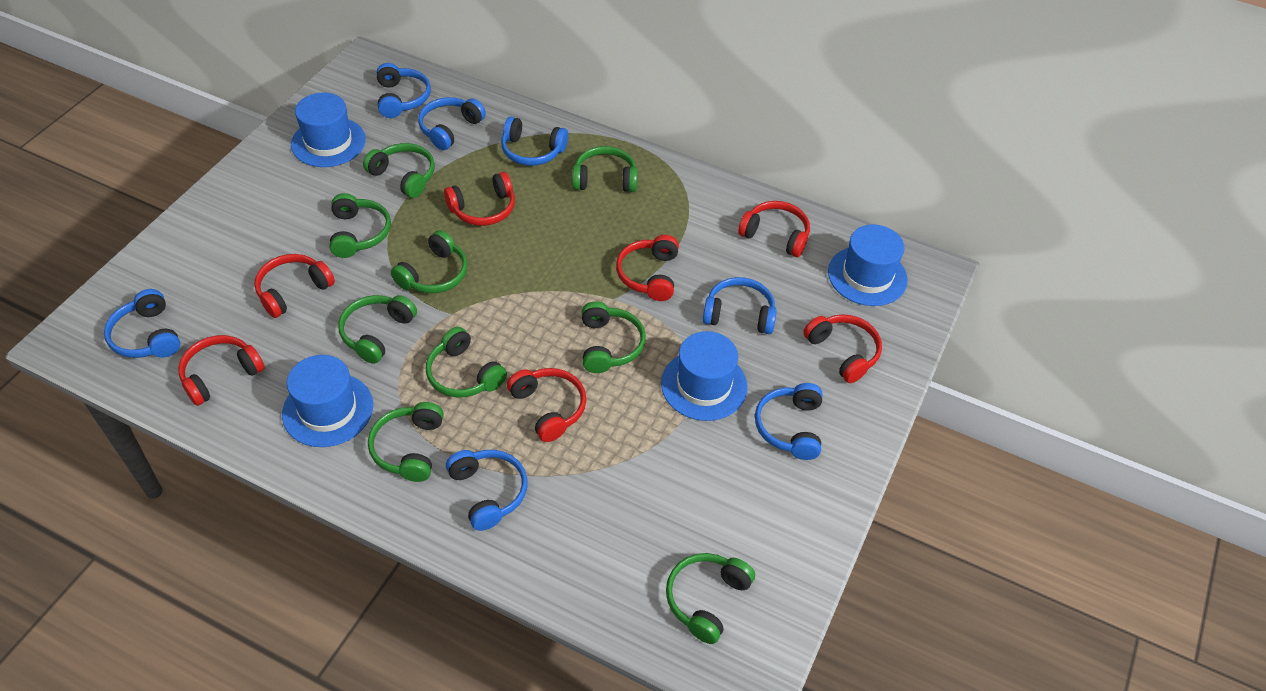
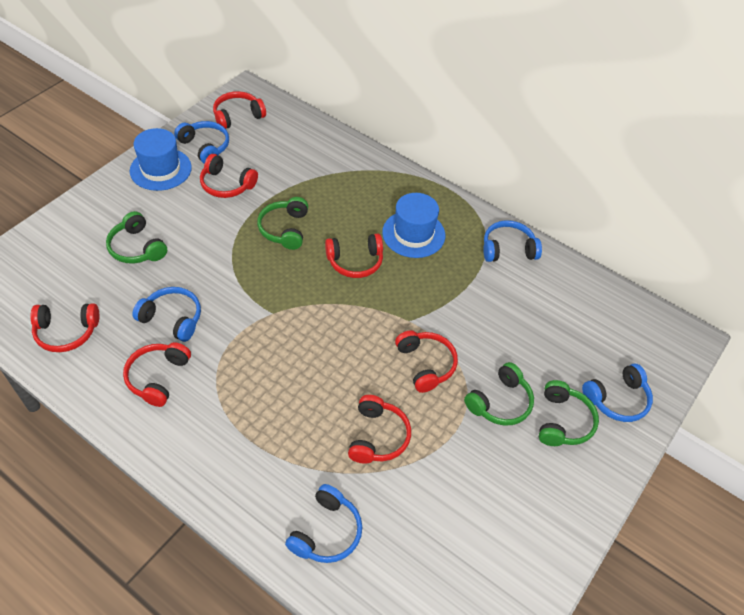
blue hat: [282,355,373,447] [291,93,366,167] [661,331,748,421] [828,224,908,306] = 4 -> [130,128,192,191] [382,193,445,258] = 2
blue headphones: [104,289,180,358] [376,63,431,118] [418,97,486,150] [446,450,527,531] [501,117,568,166] [703,277,777,334] [755,383,823,460] = 7 -> [132,287,201,342] [174,121,229,164] [285,484,362,563] [483,220,542,262] [582,363,653,422] = 5
green headphones: [329,193,391,258] [338,295,417,364] [363,143,435,198] [368,402,444,482] [391,230,467,293] [426,327,507,398] [572,146,637,192] [581,301,646,373] [666,553,755,644] = 9 -> [106,211,167,264] [257,197,308,250] [464,362,534,426] [539,380,599,446] = 4

